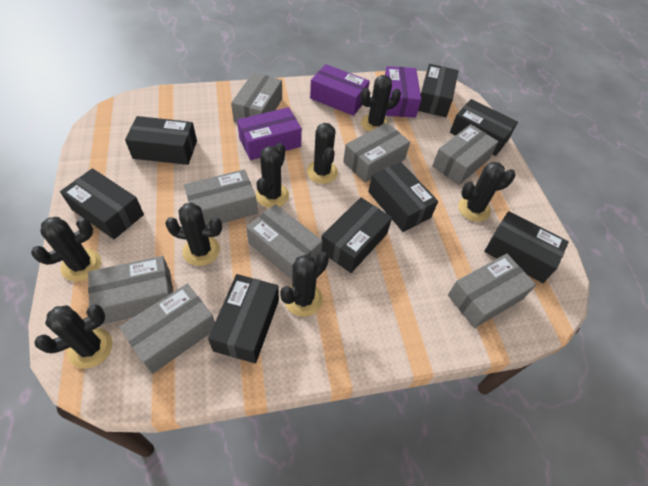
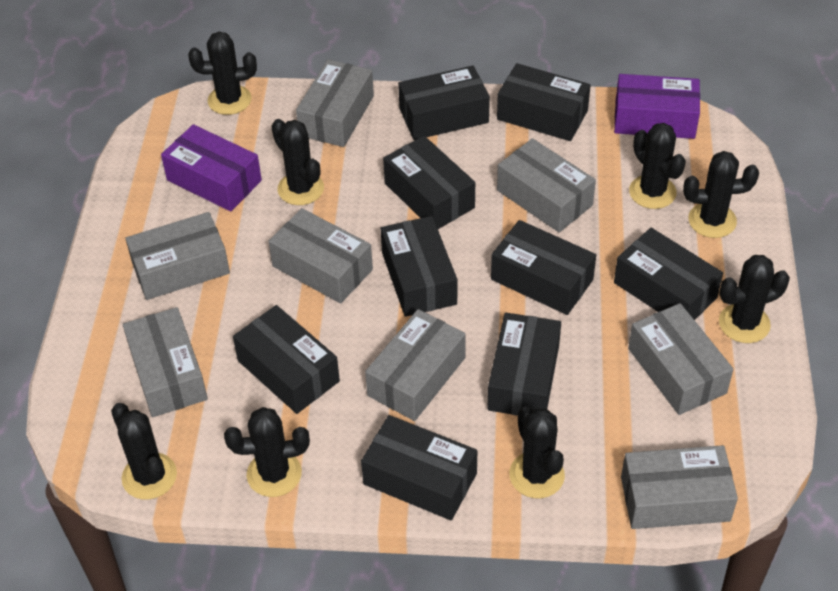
black box: [60,168,144,239] [125,116,197,165] [208,274,279,364] [321,197,392,273] [368,162,438,232] [418,64,458,117] [450,99,518,156] [484,211,569,283] = 8 -> [233,305,340,414] [361,415,477,521] [381,216,457,317] [383,136,475,229] [398,65,490,140] [487,313,561,416] [491,220,596,315] [497,63,591,141] [614,228,723,320] = 9
purple box: [237,107,302,160] [310,64,370,116] [385,66,421,118] = 3 -> [161,124,262,212] [614,74,700,139] = 2

